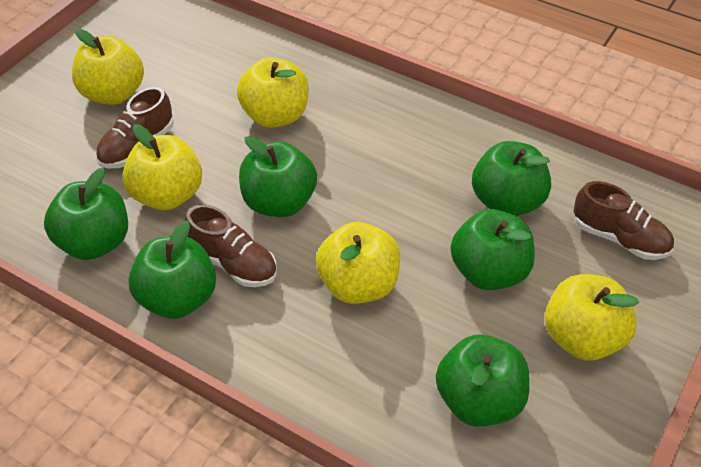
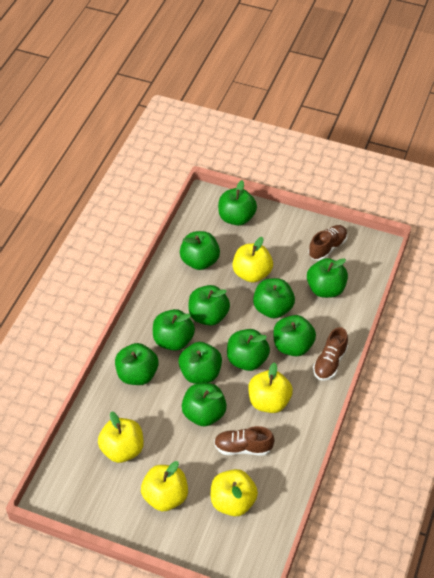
green apple: [44,168,128,260] [128,221,216,319] [239,136,317,217] [436,335,529,427] [450,209,535,290] [472,141,551,216] = 6 -> [115,343,158,385] [153,309,195,351] [178,342,222,384] [180,231,220,270] [182,383,227,427] [188,285,230,326] [218,180,257,226] [227,329,270,371] [253,278,295,319] [273,315,316,356] [307,258,348,298] = 11

